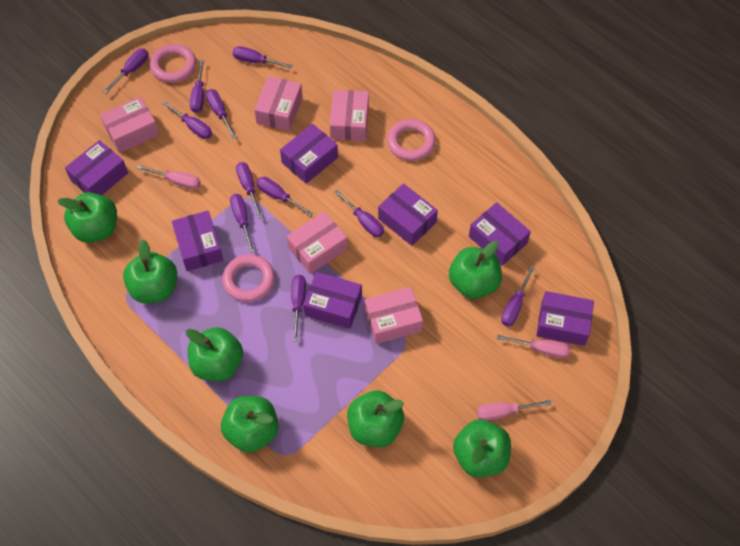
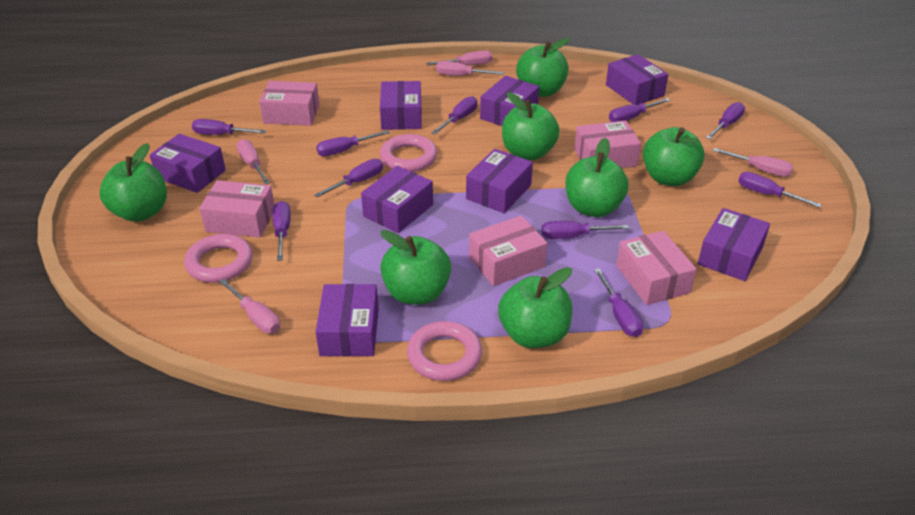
pink screwdriver: [137,165,201,190] [477,400,551,421] [497,335,570,358] = 3 -> [219,279,280,334] [236,139,270,185] [426,50,492,65] [436,61,504,76] [713,148,793,177] = 5
purple box: [65,140,128,195] [172,211,223,271] [280,124,338,184] [303,272,362,329] [378,184,438,246] [469,202,531,266] [536,291,594,346] = 7 -> [150,134,226,193] [315,284,379,357] [361,166,433,233] [380,81,422,130] [466,149,533,213] [480,76,539,126] [606,54,668,105] [698,208,770,281] = 8
purple screwdriver: [103,48,148,93] [162,101,212,139] [190,60,204,113] [206,89,237,139] [230,194,255,253] [233,46,293,69] [236,162,263,219] [257,177,313,216] [291,275,306,341] [334,190,384,237] [501,266,535,327] = 11 -> [192,119,266,135] [273,201,291,261] [314,159,383,198] [316,130,390,156] [431,96,477,134] [542,221,629,239] [594,268,643,337] [609,98,671,122] [706,102,745,139] [738,172,822,208] = 10

